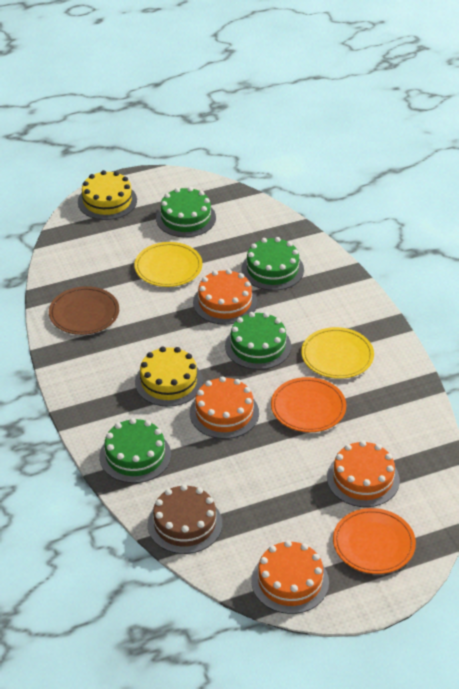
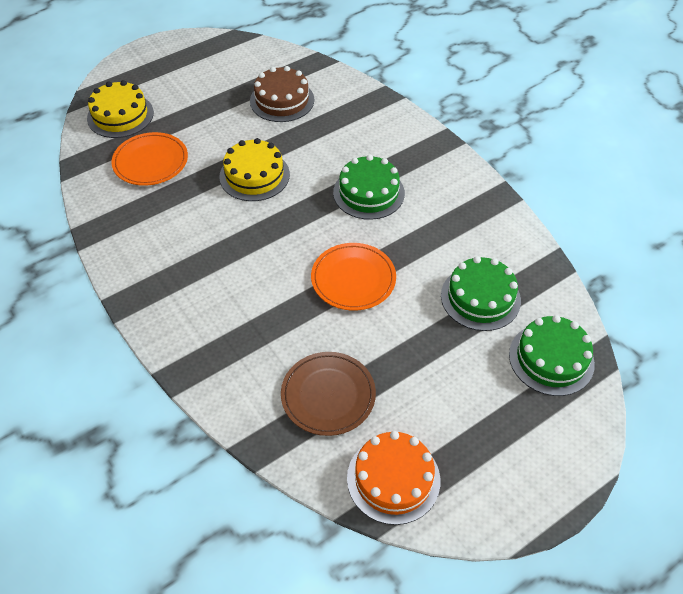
green cake: [100,418,171,483] [156,187,216,237] [225,312,291,370] [241,237,304,291] = 4 -> [333,155,405,220] [441,256,521,331] [509,315,595,396] = 3
orange cake: [190,376,259,439] [193,269,257,325] [251,540,329,614] [327,440,400,507] = 4 -> [347,431,440,525] = 1
yellow plate: [134,242,203,287] [301,327,374,379] = 2 -> none = 0

